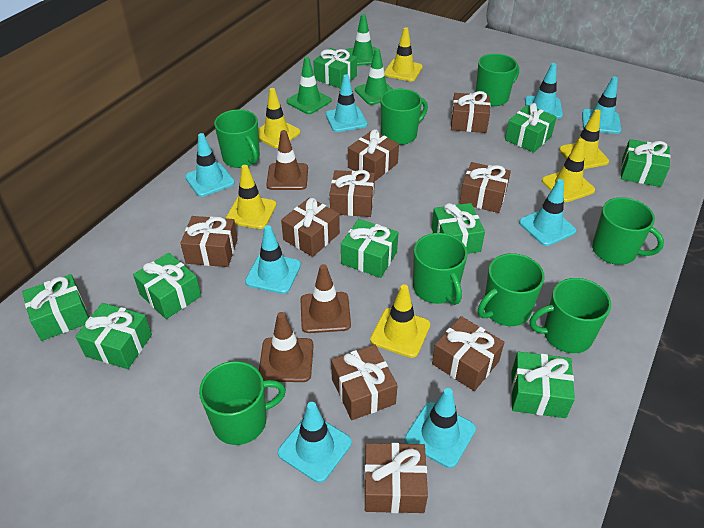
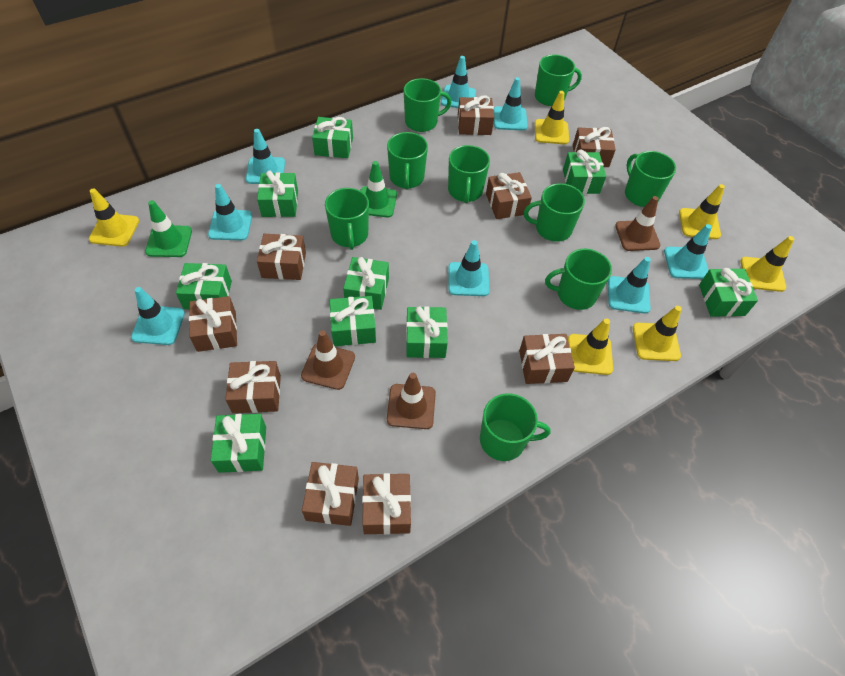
green mug: [199,361,286,445] [214,109,260,168] [381,89,428,145] [413,233,467,305] [476,54,519,106] [478,253,544,326] [530,278,611,353] [592,198,664,265] = 8 -> [325,188,369,250] [387,132,428,190] [404,78,451,132] [448,145,490,203] [480,393,550,461] [524,183,585,242] [535,55,582,106] [545,249,612,310] [625,151,676,207] = 9
green traffic cone: [286,57,331,114] [346,14,376,66] [355,49,392,105] = 3 -> [145,200,192,257] [360,161,397,217] = 2

